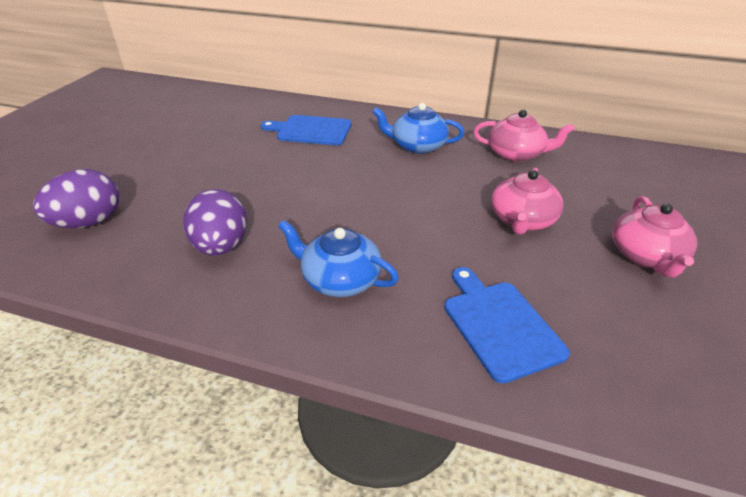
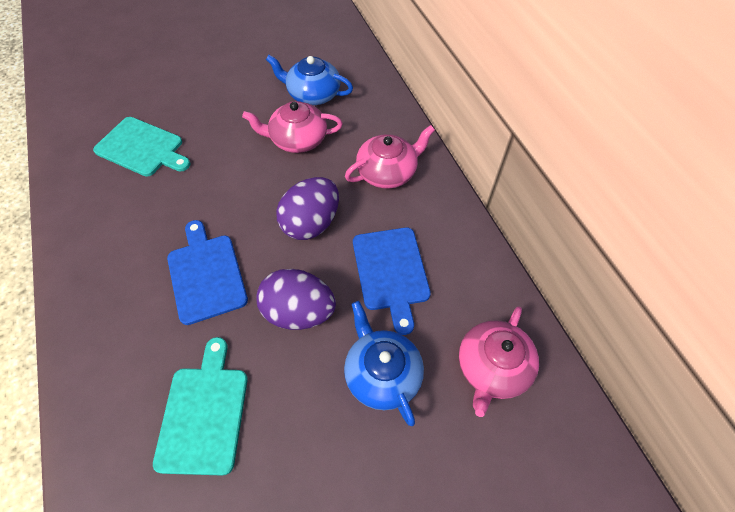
turquoise cutting board: none = 0 -> [93,117,190,177] [153,337,248,476] = 2

